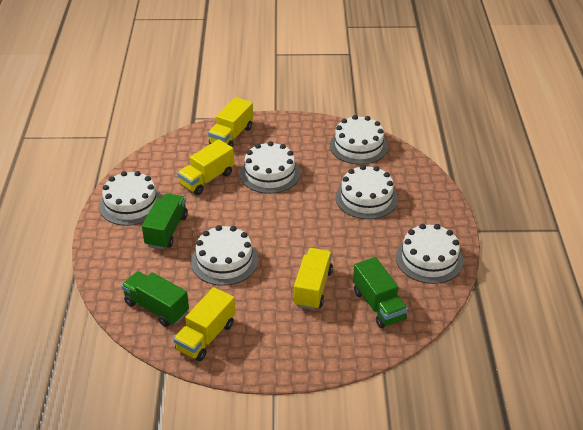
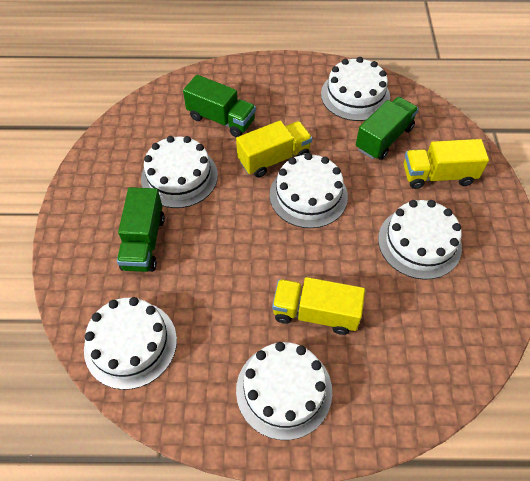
yellow truck: [174,287,235,361] [178,139,234,195] [208,97,253,147] [293,248,333,310] = 4 -> [236,120,312,178] [272,277,365,335] [404,139,489,189] = 3

